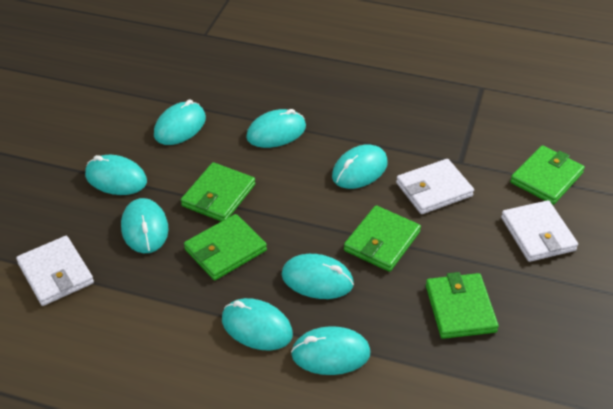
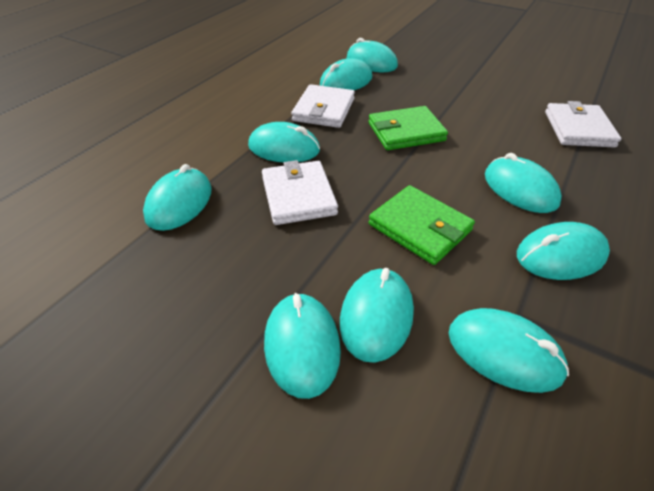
green wallet: [181,162,255,221] [184,214,267,280] [344,205,421,272] [426,272,499,339] [510,145,585,205] = 5 -> [368,106,448,150] [369,185,475,265] = 2
turquoise mouse: [85,155,147,195] [121,198,169,253] [154,99,206,145] [222,298,293,351] [246,109,306,148] [282,254,354,299] [291,326,371,375] [332,144,388,189] = 8 -> [143,164,212,231] [248,122,320,163] [264,293,341,399] [320,58,372,90] [340,268,414,363] [347,38,398,72] [449,308,569,393] [485,153,562,213] [517,222,610,280] = 9

